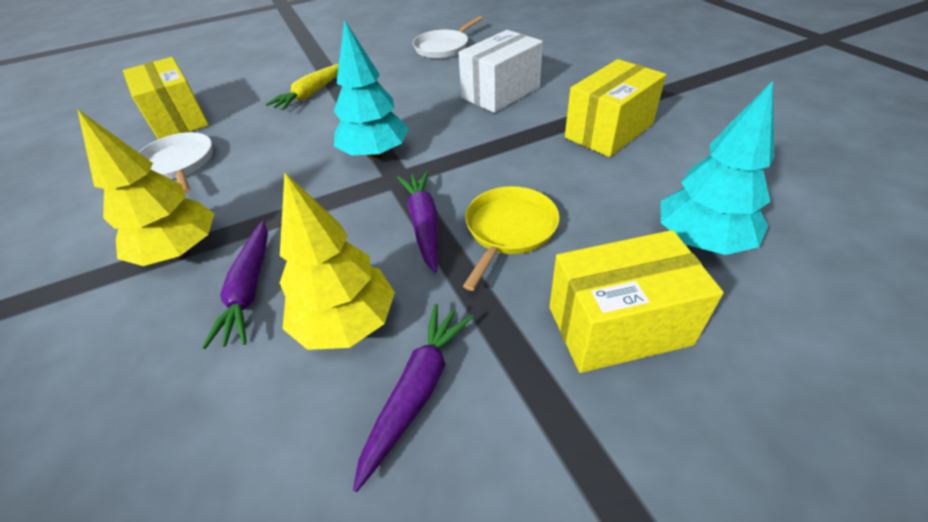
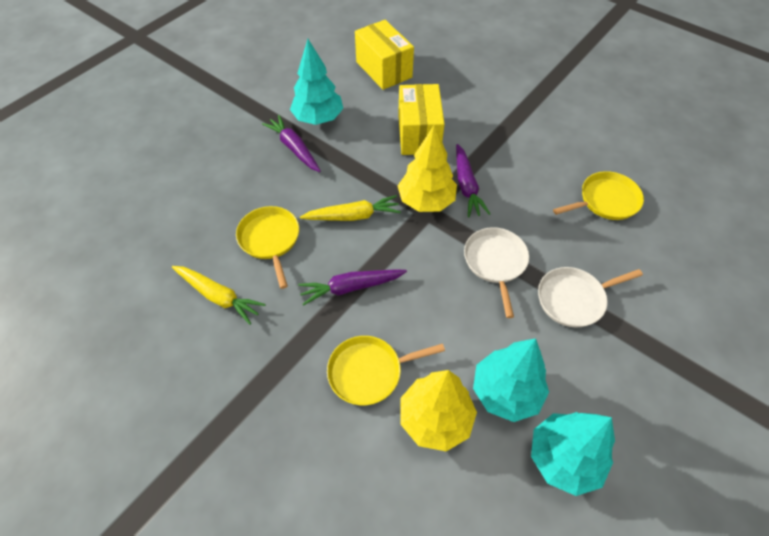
turquoise tree: [334,19,409,160] [661,81,774,255] = 2 -> [290,39,343,125] [473,338,549,422] [531,412,615,496] = 3
white box: [458,30,543,113] = 1 -> none = 0
yellow box: [123,57,209,139] [549,230,724,373] [565,59,666,157] = 3 -> [355,20,414,90] [398,84,445,155] = 2
yellow carrot: [266,64,339,111] = 1 -> [172,266,266,325] [300,195,401,221] = 2
yellow pan: [463,186,560,291] = 1 -> [236,206,299,289] [327,336,445,405] [553,171,644,220] = 3

